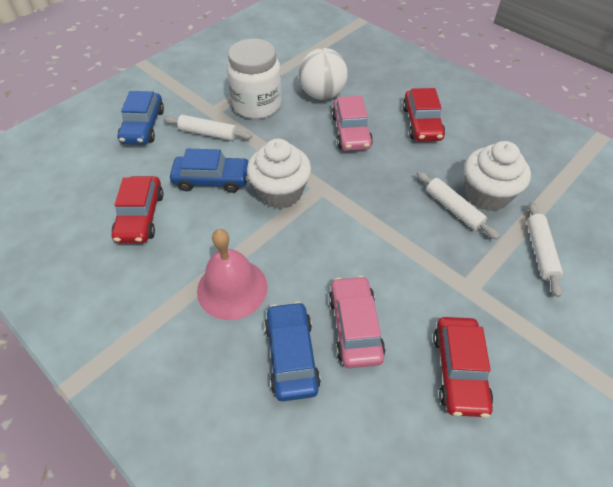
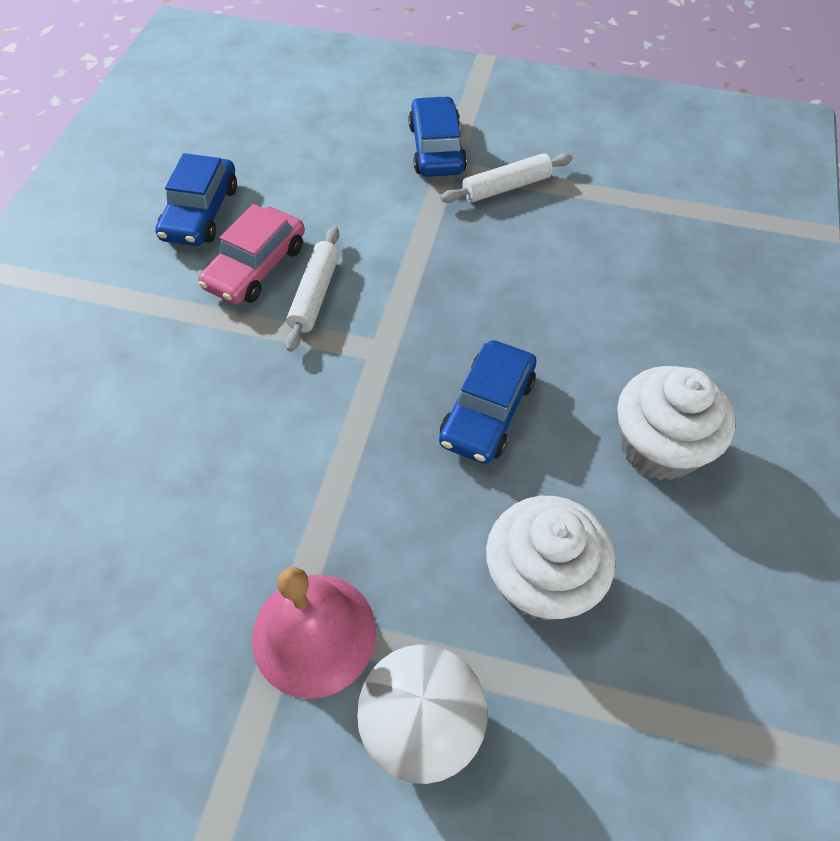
pink car: [329,276,385,368] [332,96,373,151] = 2 -> [198,204,305,305] = 1
red car: [112,176,164,243] [403,88,445,141] [433,317,493,418] = 3 -> none = 0
white jar: [227,39,282,119] = 1 -> none = 0
white rolling pin: [163,115,252,141] [417,171,500,239] [527,202,563,297] = 3 -> [285,227,339,352] [440,153,573,203] = 2

